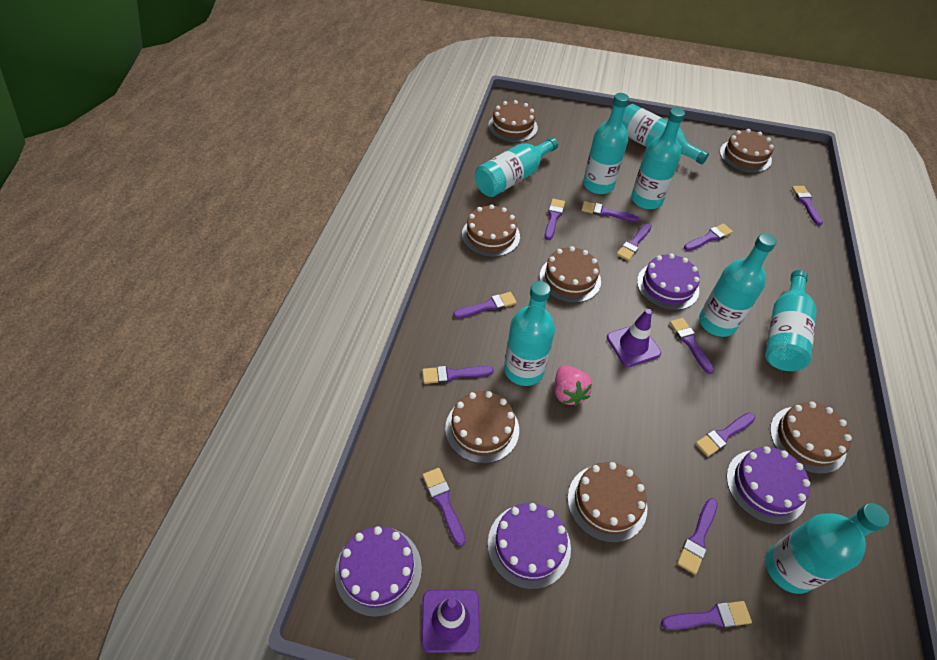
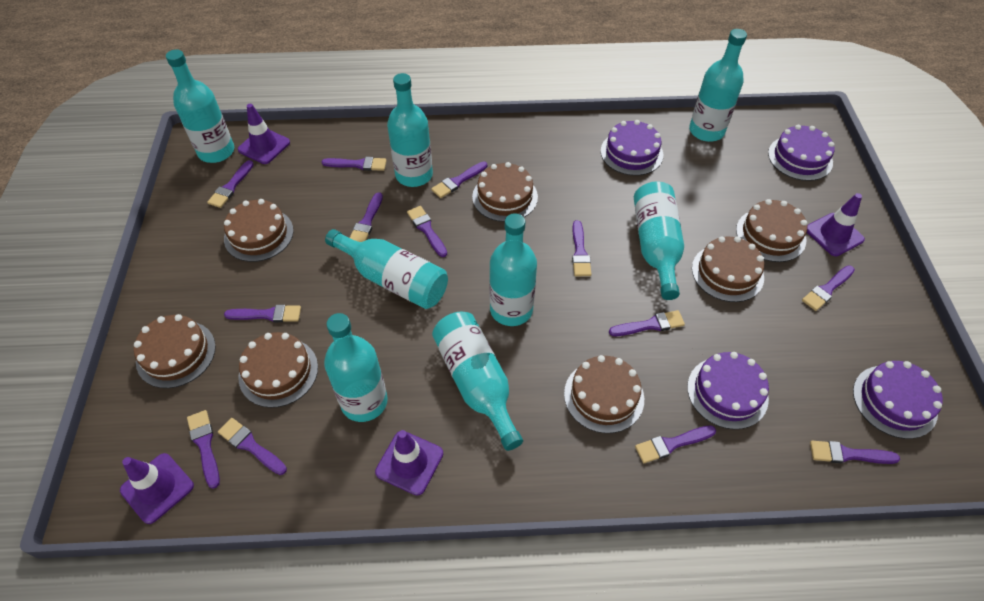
pink strawberry: [554,365,592,406] = 1 -> none = 0
purple brush: [422,366,494,384] [423,468,466,546] [453,292,517,319] [545,199,565,240] [582,201,639,222] [616,223,651,261] [661,601,752,630] [670,318,714,374] [677,498,718,575] [684,224,733,251] [696,413,755,457] [792,186,823,226] = 12 -> [187,410,220,489] [207,160,254,208] [218,418,287,475] [224,305,301,322] [322,157,387,171] [350,192,383,242] [407,206,447,257] [431,161,487,198] [572,220,591,276] [609,310,685,336] [635,425,716,463] [802,265,855,311] [810,441,900,464] = 13
purple traffic cone: [421,590,480,653] [607,309,661,367] = 2 -> [120,453,194,524] [238,104,290,164] [375,430,443,496] [807,193,865,256] = 4

